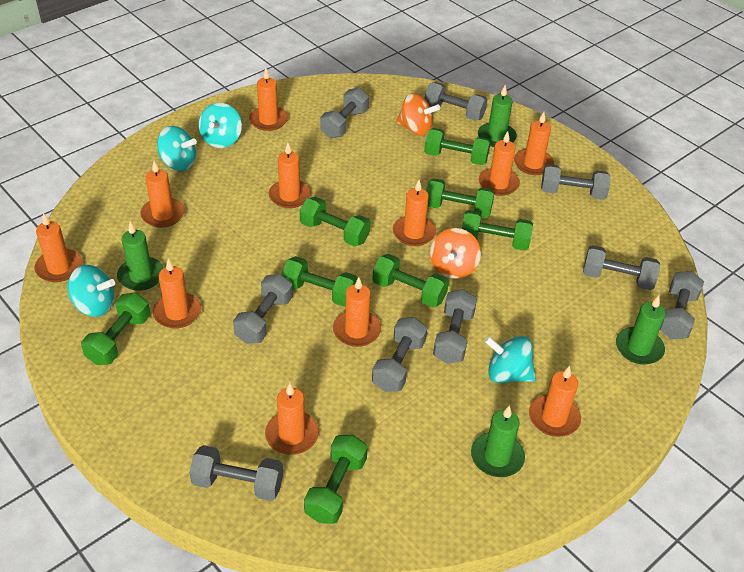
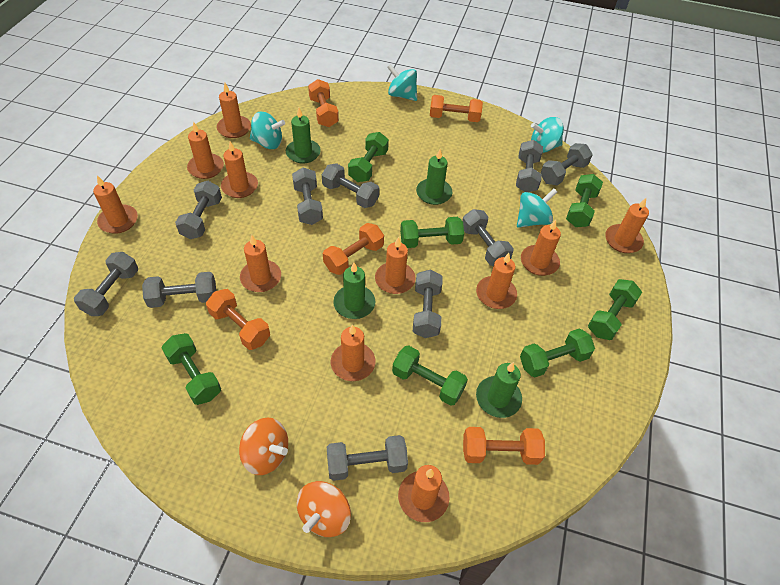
green dumbbell: [81,293,150,365] [281,256,358,307] [300,197,370,246] [304,435,368,524] [372,254,449,308] [424,128,491,165] [426,178,495,218] [462,210,533,251] = 8 -> [162,333,221,405] [348,132,389,182] [392,345,468,406] [400,217,464,248] [520,328,595,378] [566,174,603,227] [588,279,642,340] = 7
grey dumbbell: [189,445,283,501] [233,274,293,344] [320,88,369,138] [372,317,427,392] [425,82,488,121] [433,289,477,364] [541,164,611,200] [583,245,660,290] [660,271,704,339] = 9 -> [74,252,138,316] [142,272,216,308] [175,181,222,239] [292,168,323,225] [322,163,379,208] [327,435,408,481] [413,270,443,338] [462,209,514,266] [516,140,543,192] [541,143,593,185] = 10
orange dumbbell: none = 0 -> [206,289,270,350] [308,79,339,127] [323,223,384,275] [430,95,483,122] [463,427,545,465] = 5

